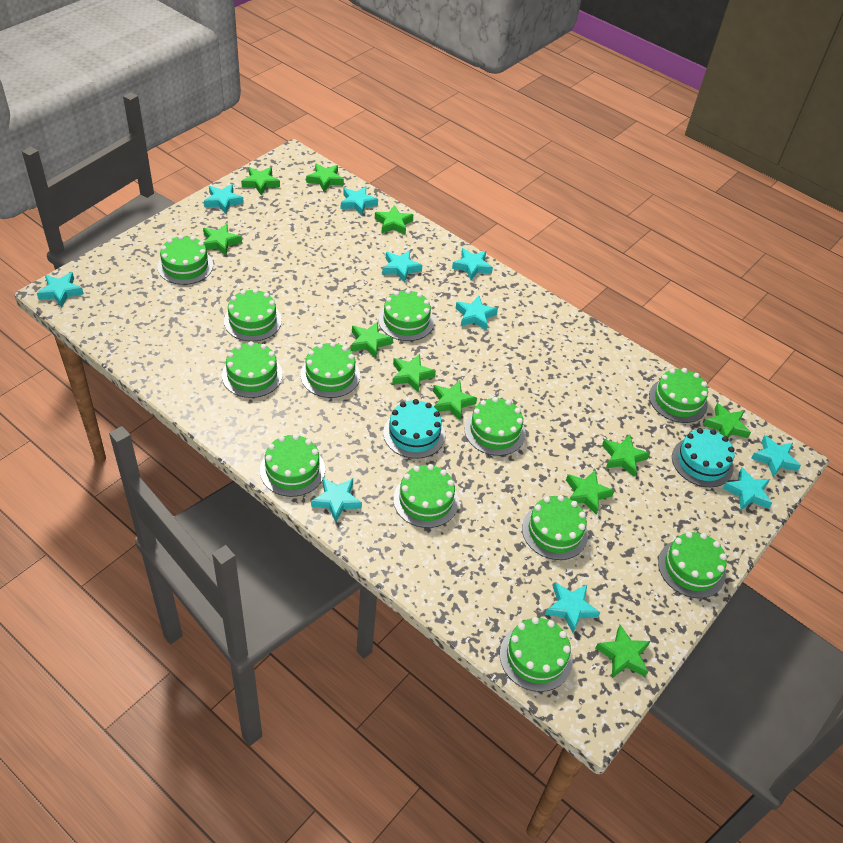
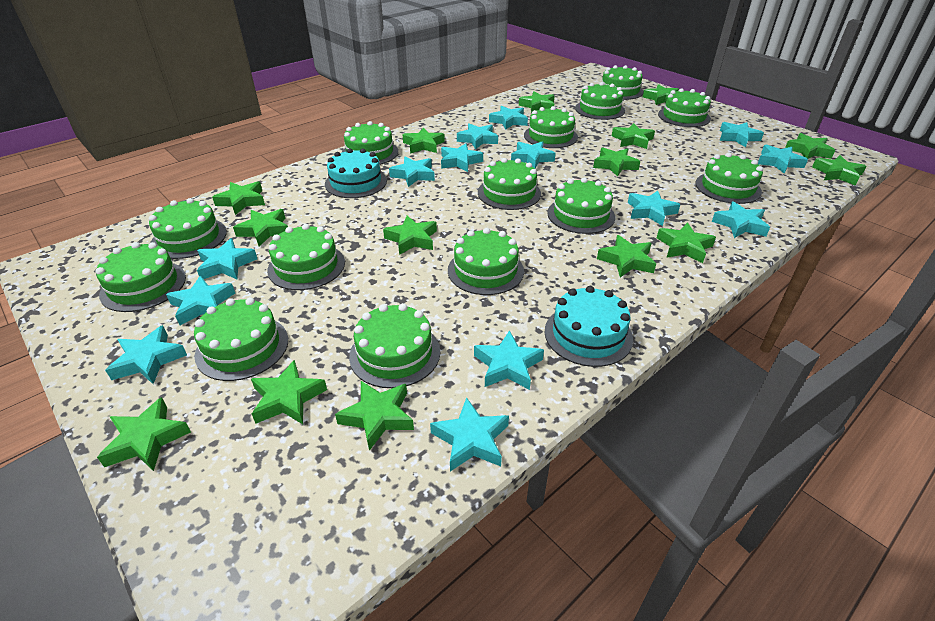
green cake: [157,235,213,285] [222,341,283,398] [224,289,282,341] [260,434,325,497] [300,342,360,398] [378,289,434,341] [393,464,459,528] [464,397,526,456] [500,617,573,692] [522,495,588,560] [649,368,708,423] [658,532,727,598] = 12 -> [95,242,186,312] [149,198,227,259] [194,298,288,381] [267,224,345,290] [342,121,398,165] [349,303,440,388] [448,228,524,295] [478,158,541,210] [524,106,578,148] [547,178,615,234] [575,82,625,120] [602,65,644,100] [658,88,711,127] [696,153,763,204] = 14
green star: [203,224,242,256] [241,167,280,195] [306,164,344,192] [351,322,393,358] [375,205,413,235] [392,354,436,393] [433,381,477,420] [566,470,614,514] [595,625,651,678] [602,435,650,477] [703,403,751,438] = 11 -> [97,397,191,471] [212,181,265,215] [233,209,288,246] [251,360,327,424] [335,381,414,451] [383,216,437,255] [403,127,445,153] [519,91,555,113] [593,148,640,177] [597,235,656,277] [612,123,655,149] [643,84,679,105] [657,222,716,263] [785,133,835,159] [812,155,866,186] = 15
turquoise star: [37,272,84,307] [204,184,244,214] [311,477,362,523] [341,186,378,215] [382,250,423,283] [452,248,493,280] [456,295,498,330] [545,582,600,633] [723,467,772,510] [751,435,801,477] = 10 -> [105,325,187,384] [166,276,235,325] [197,238,257,279] [389,157,435,187] [430,397,509,472] [441,143,483,172] [457,123,498,149] [474,330,544,390] [489,106,528,130] [511,141,556,169] [628,191,680,226] [712,201,770,238] [720,122,764,147] [758,145,808,173] = 14

